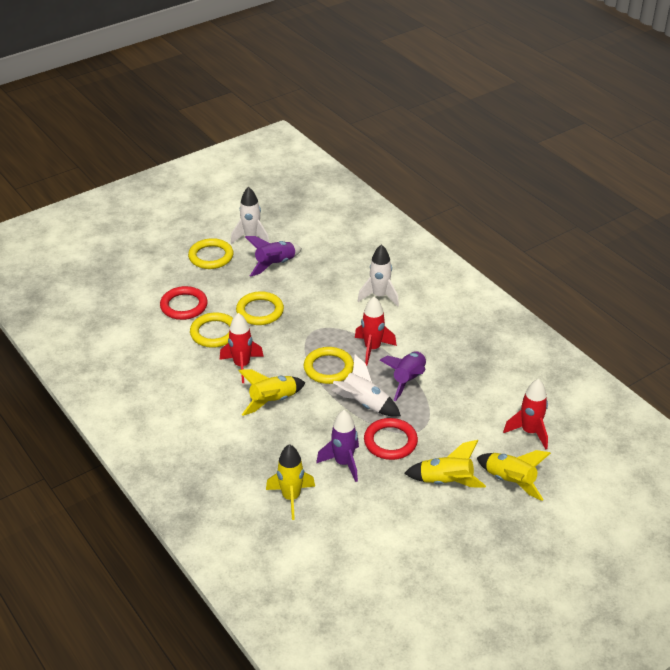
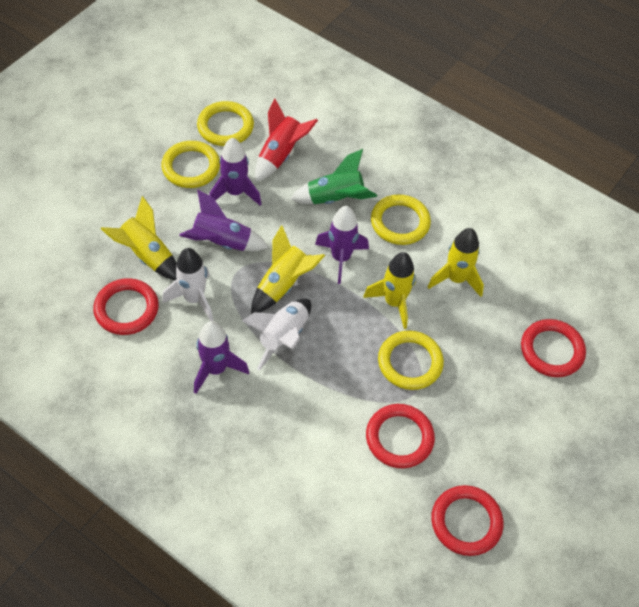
green rocket: none = 0 -> [290,149,377,204] = 1
purple rocket: [245,236,302,277] [316,410,359,482] [380,351,426,401] = 3 -> [179,189,269,251] [194,321,249,394] [209,137,261,206] [315,206,369,284] = 4
red ring: [160,286,208,320] [364,418,418,460] = 2 -> [93,278,159,335] [366,404,435,468] [431,485,503,556] [521,319,586,377] = 4
red rocket: [220,313,264,383] [355,296,397,365] [503,379,548,449] = 3 -> [255,98,318,182] = 1
white rocket: [231,187,269,244] [332,355,401,417] [358,244,399,307] = 3 -> [162,248,213,321] [242,299,311,370] = 2

